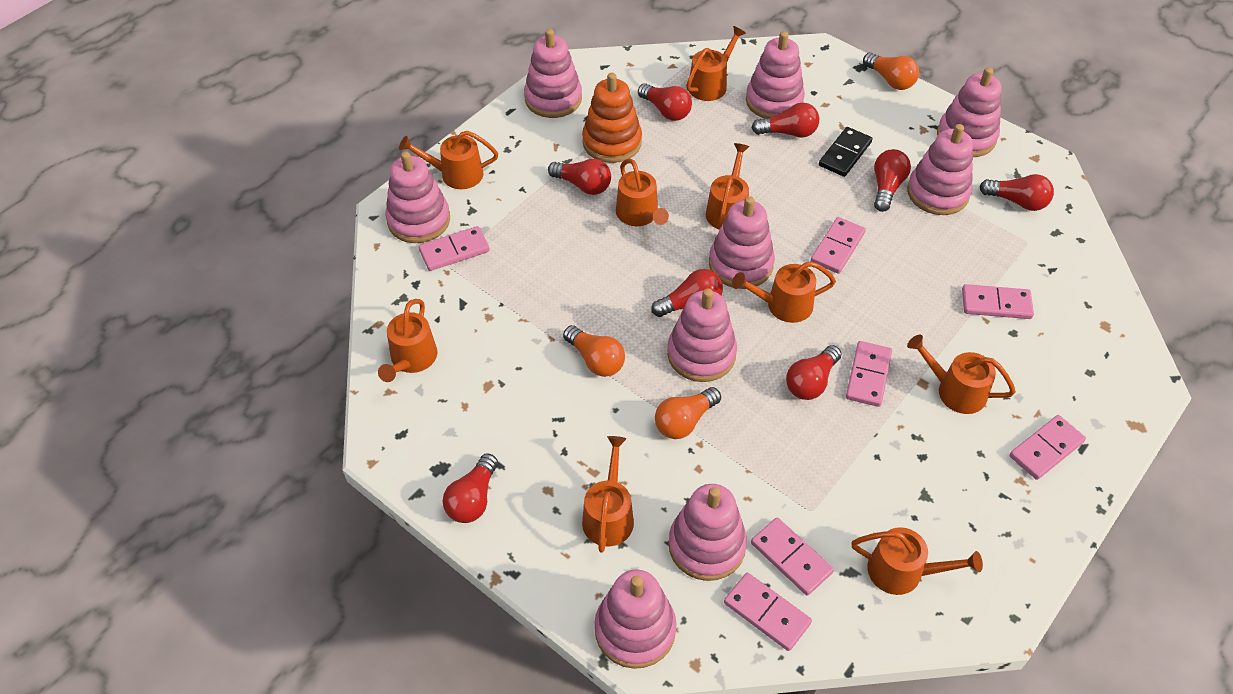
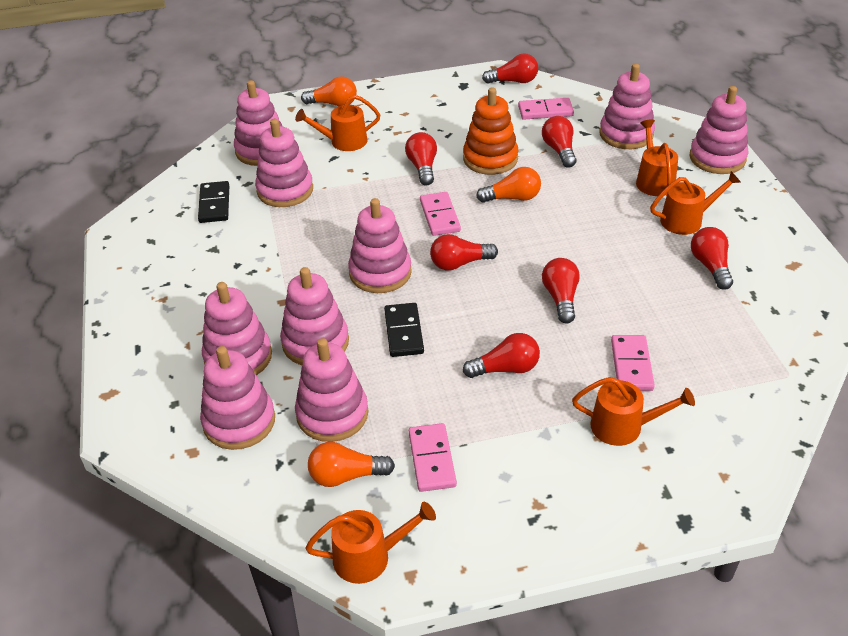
black domino: [819,127,872,177] = 1 -> [198,181,229,223] [384,303,424,357] = 2
orange watering can: [378,299,437,382] [399,131,498,189] [582,436,634,553] [616,159,669,226] [686,26,746,101] [706,143,750,230] [732,261,836,323] [851,527,983,595] [907,335,1016,414] = 9 -> [295,95,380,151] [305,502,436,584] [572,377,695,446] [636,119,678,196] [650,171,741,235] = 5
pink domino: [419,226,490,271] [724,573,812,651] [751,517,834,596] [811,217,866,274] [846,341,892,407] [962,284,1034,319] [1009,415,1086,480] = 7 -> [409,423,457,492] [420,192,461,236] [518,98,574,120] [611,335,655,391] = 4
red light bulb: [442,453,498,523] [548,159,611,195] [638,83,692,121] [651,269,723,317] [752,103,819,138] [786,345,842,400] [874,149,911,212] [979,174,1054,211] = 8 -> [405,132,437,185] [430,234,498,271] [463,333,540,378] [482,53,538,84] [542,116,576,168] [542,258,580,324] [691,227,733,290] = 7

